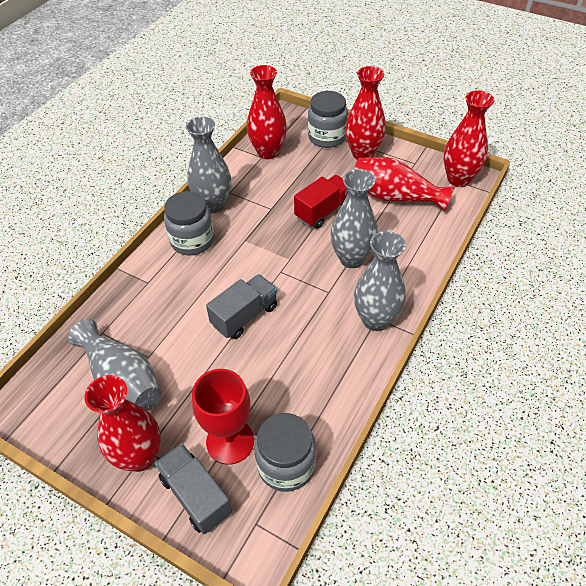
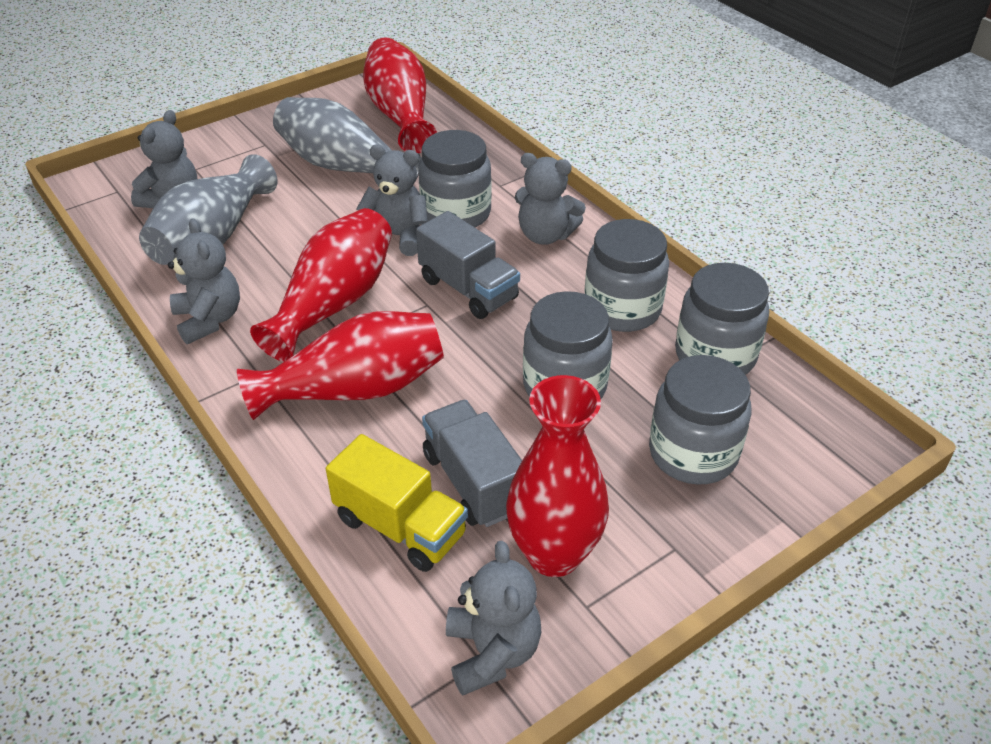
grey jar: [164,191,214,255] [254,413,316,492] [308,91,348,148] = 3 -> [418,130,492,228] [523,291,613,399] [584,219,669,332] [649,355,751,485] [675,263,769,375] = 5
grey teddy bear: none = 0 -> [131,110,197,208] [168,218,240,344] [357,145,428,256] [446,541,541,696] [515,153,586,245] = 5
grey vase: [68,319,161,411] [186,116,231,213] [330,169,378,268] [354,231,406,331] = 4 -> [139,154,278,265] [273,97,421,179] = 2
red goblet: [192,369,254,465] = 1 -> none = 0
red truck: [294,175,348,229] = 1 -> none = 0
red vase: [85,375,161,472] [247,65,287,159] [345,66,386,160] [354,157,454,212] [443,90,494,187] = 5 -> [237,311,444,420] [250,208,392,362] [363,38,437,153] [506,375,609,577] = 4
yellow truck: none = 0 -> [326,434,468,572] = 1

